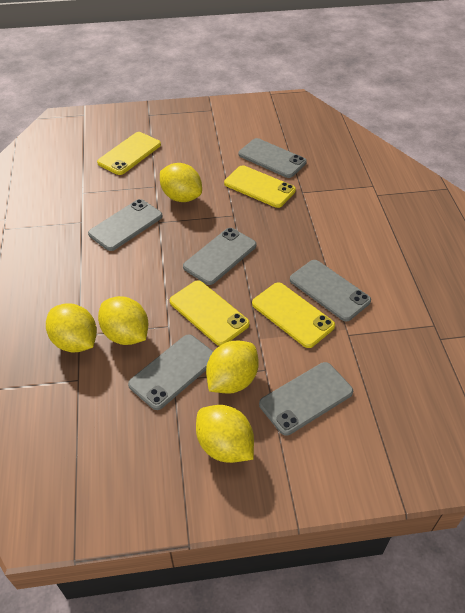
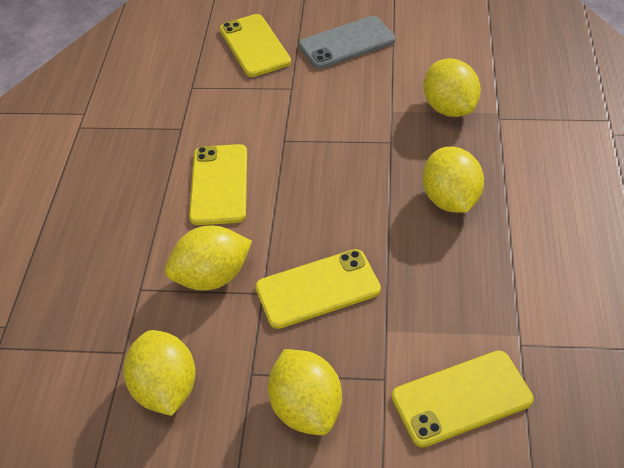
grey phone: [88,199,163,251] [128,334,213,410] [183,228,256,285] [239,138,307,178] [259,362,353,436] [290,260,371,321] = 6 -> [299,16,395,69] = 1

